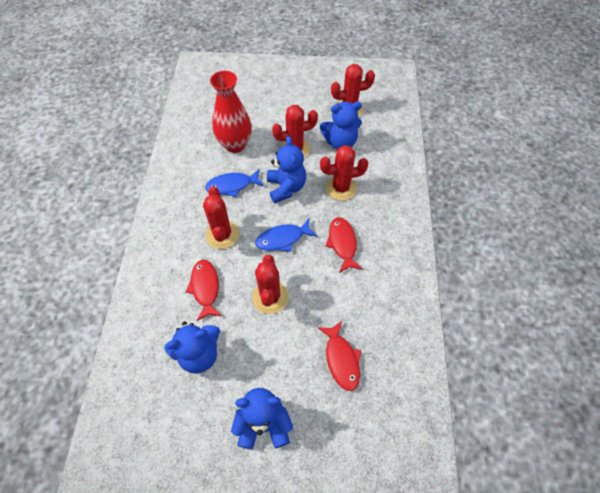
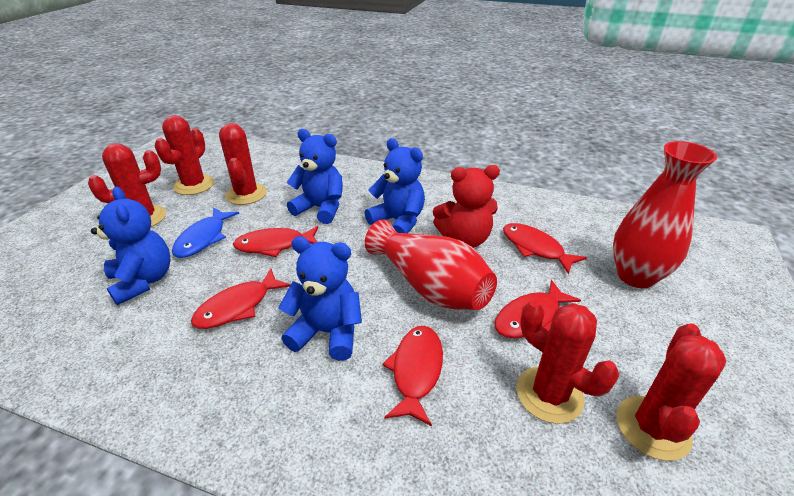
blue fish: [205,169,264,197] [255,218,317,252] = 2 -> [172,207,239,258] = 1
red fish: [185,260,222,321] [318,321,361,391] [326,217,363,273] = 3 -> [191,268,290,329] [233,226,318,257] [382,326,443,426] [495,280,581,338] [503,223,587,274] = 5
red teddy bear: none = 0 -> [433,165,500,248] = 1
red vase: [210,71,252,153] = 1 -> [365,219,497,310] [613,141,717,288] = 2

